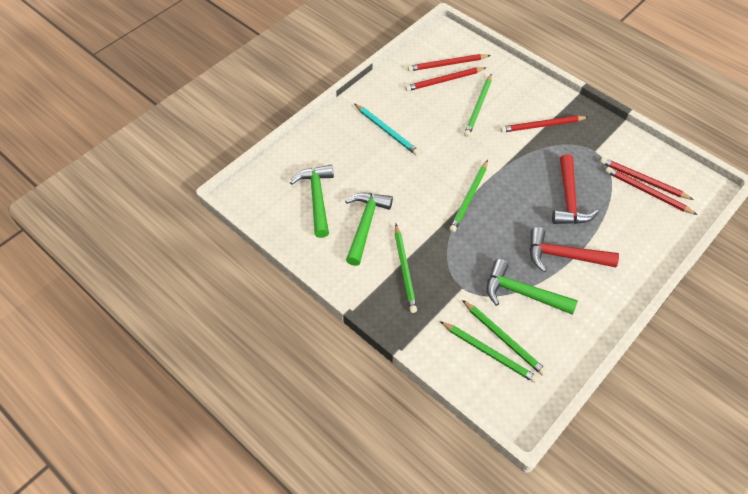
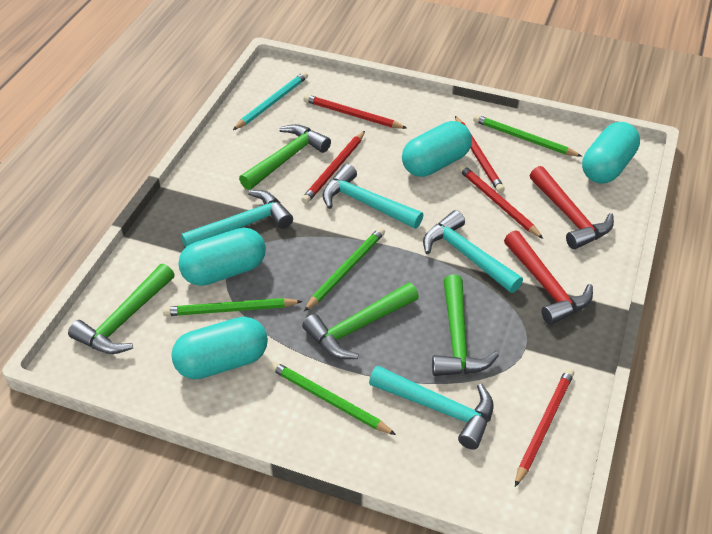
green hammer: [290,165,334,238] [345,193,393,266] [486,259,578,315] = 3 -> [68,263,175,354] [239,124,331,190] [302,282,419,359] [432,275,499,376] = 4
green pencil: [395,224,417,313] [440,321,539,383] [449,160,488,232] [462,300,547,376] [464,74,492,137] = 5 -> [163,298,303,316] [270,361,396,435] [304,227,385,311] [473,115,582,157] = 4
turquoise capsule: none = 0 -> [171,317,268,379] [178,228,266,286] [402,121,472,177] [582,122,640,183] = 4
turquoise hammer: none = 0 -> [181,190,293,248] [322,164,423,229] [369,365,493,450] [423,210,523,293] = 4

